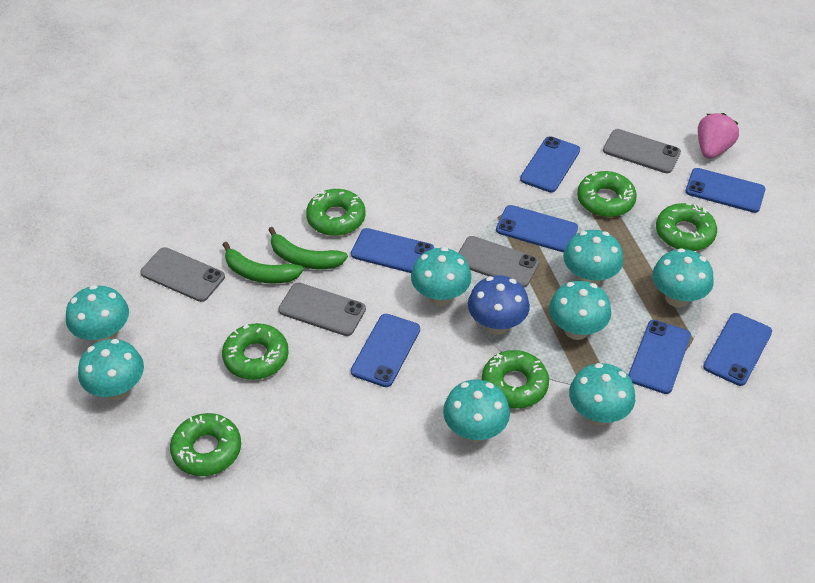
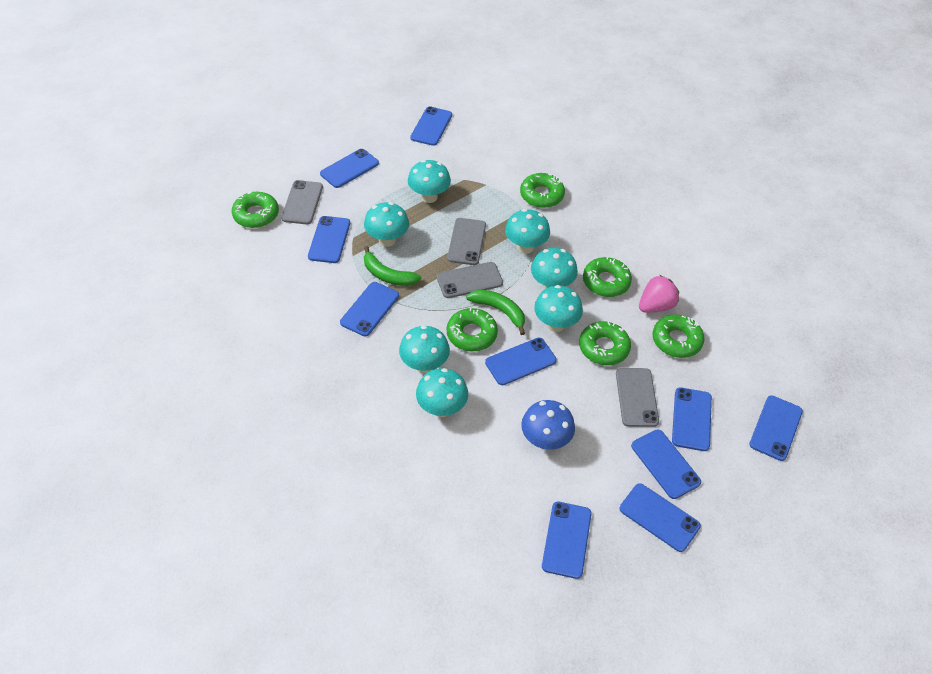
blue phone: [351,228,434,273] [351,314,420,387] [496,205,578,252] [520,136,580,192] [628,320,691,394] [685,168,765,213] [703,313,772,386] = 7 -> [308,216,350,263] [320,149,379,188] [340,282,399,336] [410,107,452,146] [485,338,557,385] [542,502,592,579] [620,483,701,552] [631,430,701,499] [672,387,712,451] [749,395,803,461] = 10
turquoise mushroom: [66,285,129,343] [78,339,144,400] [411,247,472,306] [443,380,510,442] [549,281,611,340] [563,230,623,285] [569,363,635,425] [652,248,714,307] = 8 -> [364,202,409,247] [399,325,450,374] [408,160,451,203] [416,368,468,417] [505,209,550,254] [531,248,578,290] [534,285,583,332] = 7

